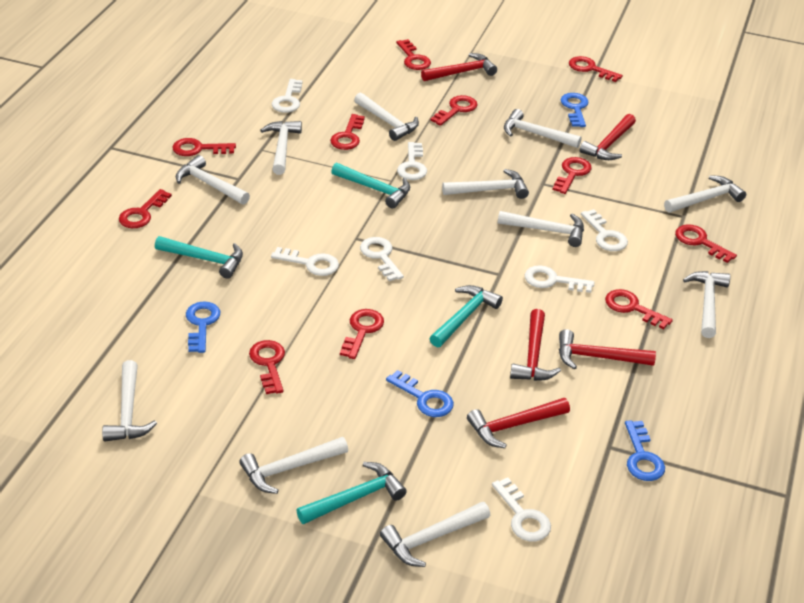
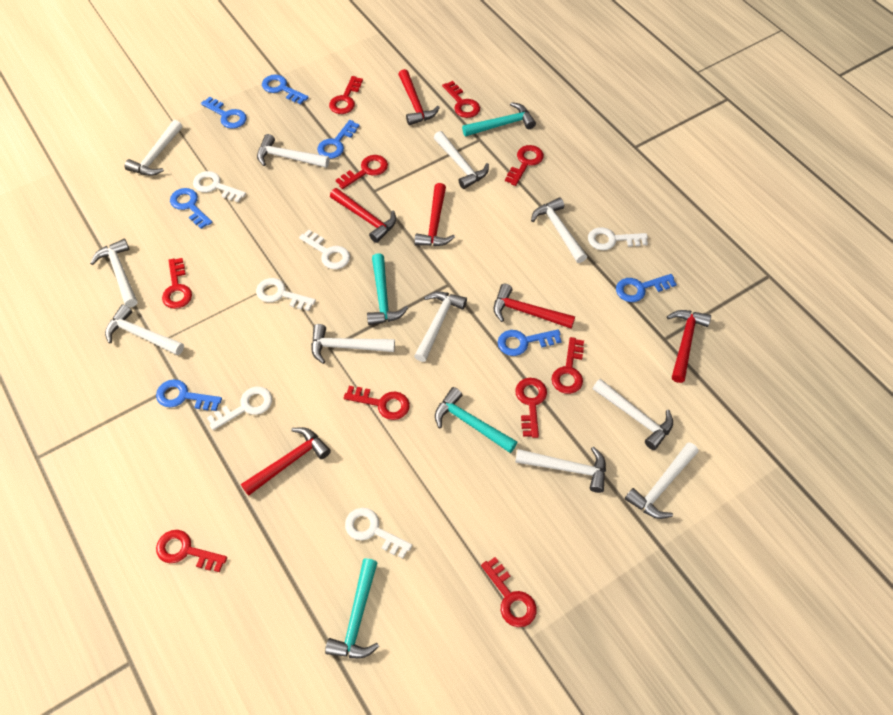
blue key: [186,301,220,353] [386,370,454,417] [561,93,588,127] [625,420,665,481] = 4 -> [156,379,222,411] [170,188,212,229] [201,97,247,129] [262,74,309,104] [317,120,360,159] [498,329,562,356] [616,274,677,302] = 7
red hammer: [421,53,497,81] [467,398,570,448] [510,309,561,381] [559,329,656,370] [579,114,636,160] = 5 -> [241,427,331,496] [330,188,396,243] [398,69,440,125] [414,183,455,246] [494,284,575,328] [667,310,711,383] = 6
red key: [119,189,172,228] [172,138,236,156] [249,340,285,394] [330,114,365,150] [340,309,384,359] [396,39,431,70] [430,95,477,126] [552,157,592,194] [569,56,623,82] [605,289,673,329] [675,224,737,263] = 11 -> [156,530,227,572] [162,258,192,309] [329,76,363,114] [336,155,388,189] [344,386,410,420] [442,81,480,118] [481,557,537,627] [505,145,544,186] [515,378,547,438] [552,337,584,394] = 10
white key: [271,247,339,276] [272,79,303,113] [360,237,404,281] [397,142,427,180] [492,478,551,541] [525,265,595,293] [581,209,628,251] = 7 -> [193,171,246,202] [207,386,272,430] [256,278,316,311] [299,229,350,269] [345,508,412,559] [588,227,648,250] = 6

